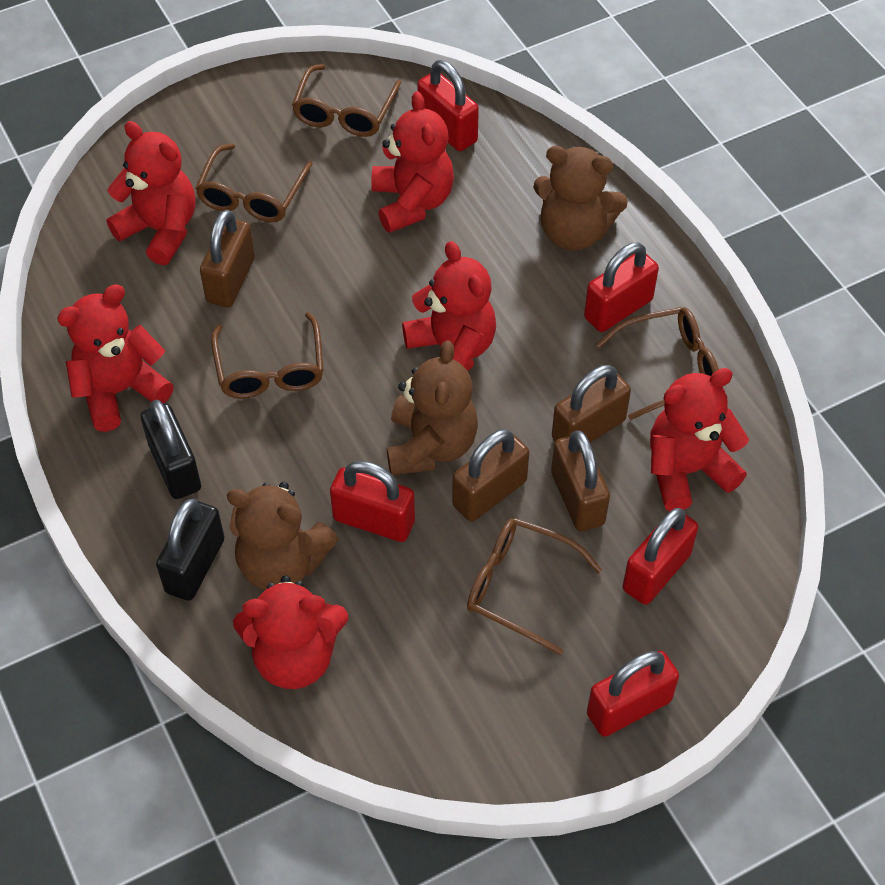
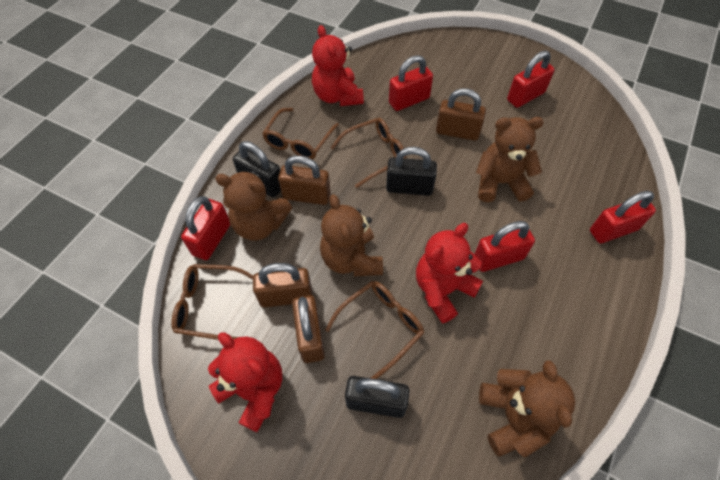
black padlock: [141,399,201,499] [156,499,224,601] = 2 -> [233,141,281,197] [345,376,409,418] [386,147,437,196] = 3
brown glasses: [195,143,313,222] [211,312,324,398] [292,64,402,137] [467,518,602,655] [596,307,719,420] = 5 -> [171,264,253,340] [262,108,339,159] [325,281,424,379] [330,118,407,188] = 4
brown teddy bear: [227,482,338,590] [387,340,478,475] [533,146,628,251] = 3 -> [215,171,292,241] [320,194,383,277] [476,117,544,202] [479,360,575,457] = 4
red teddy bear: [57,284,174,432] [107,121,195,265] [233,575,348,689] [371,91,454,233] [402,241,496,371] [650,368,749,511] = 6 -> [208,333,282,432] [312,25,364,106] [416,223,483,323] = 3

